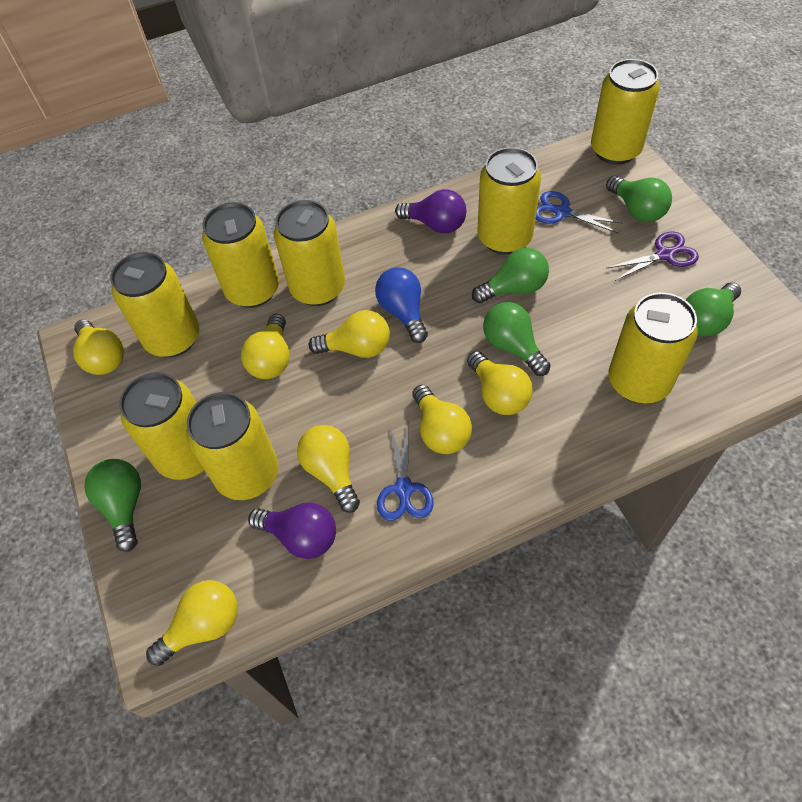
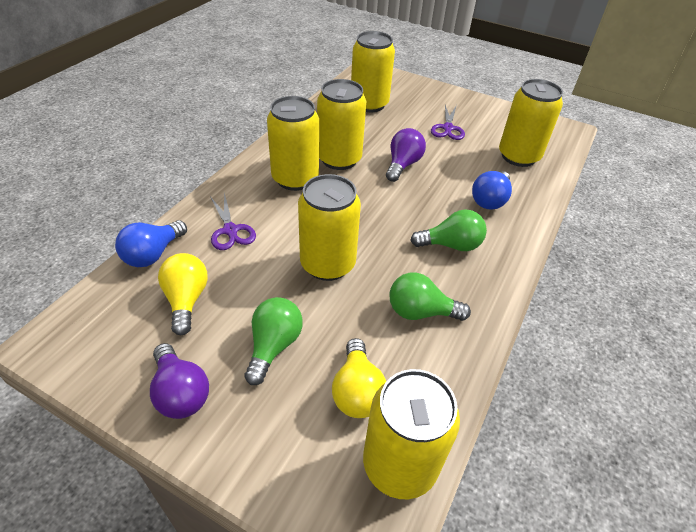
blue light bulb: [375,267,428,343] = 1 -> [115,220,187,267] [472,171,512,209] = 2
blue scissors: [377,425,434,521] [536,191,623,233] = 2 -> none = 0
green light bulb: [84,459,141,552] [472,248,549,303] [483,302,551,376] [606,176,672,222] [686,283,741,336] = 5 -> [244,297,303,385] [389,272,471,321] [410,209,487,251] = 3
purple scissors: [607,231,699,281] = 1 -> [210,193,256,250] [431,105,465,140] = 2
yellow can: [110,252,199,357] [119,372,204,480] [186,392,278,500] [202,202,279,308] [274,200,345,306] [477,147,541,254] [591,59,660,164] [609,292,698,403] = 8 -> [267,96,319,191] [298,174,361,281] [317,79,366,170] [351,31,395,112] [363,369,460,499] [499,79,563,167] = 6
yellow light bulb: [73,319,124,375] [146,580,238,666] [241,314,290,379] [297,425,360,513] [309,310,390,358] [412,385,472,454] [467,351,533,415] = 7 -> [158,253,208,335] [332,338,386,418] = 2

